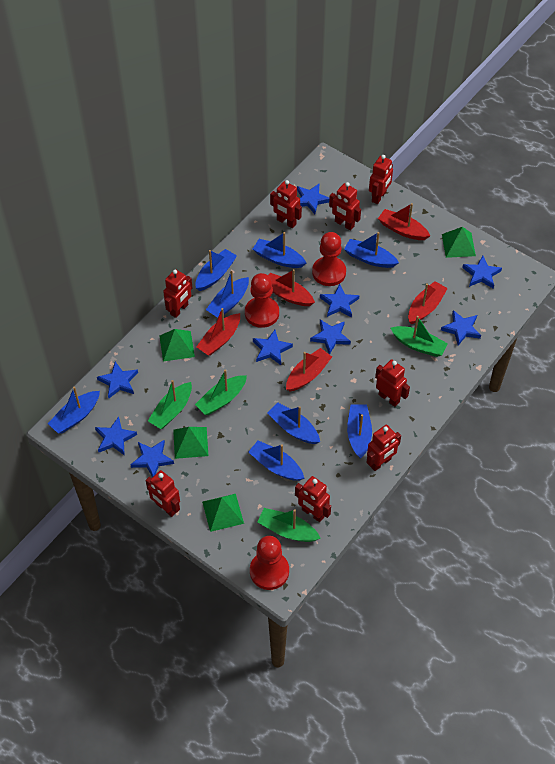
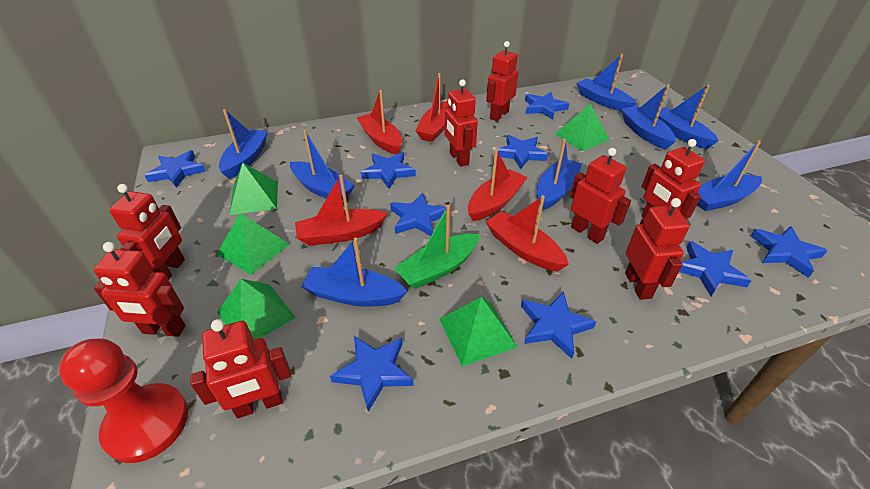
green boat: [148,380,192,429] [195,370,247,415] [257,508,321,542] [391,316,448,357] = 4 -> [394,205,480,289] = 1
green pyramid: [159,329,195,362] [173,427,209,459] [202,494,244,532] [442,227,476,258] = 4 -> [217,213,290,275] [217,279,296,340] [229,163,278,215] [439,297,518,366] [555,104,610,151] = 5
red pawn: [245,273,279,328] [250,536,289,590] [312,232,346,286] = 3 -> [59,338,188,463] = 1

